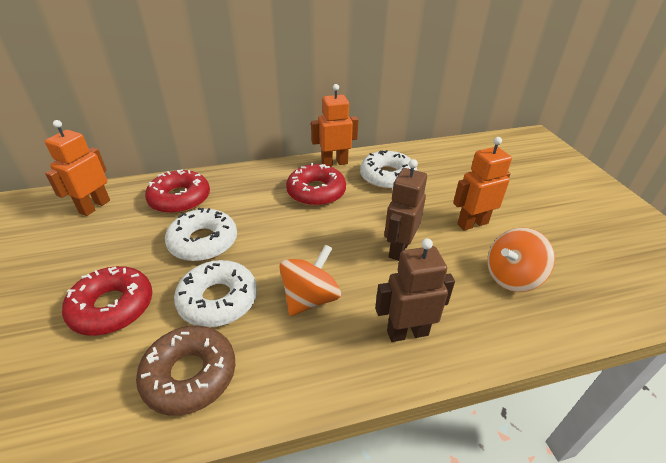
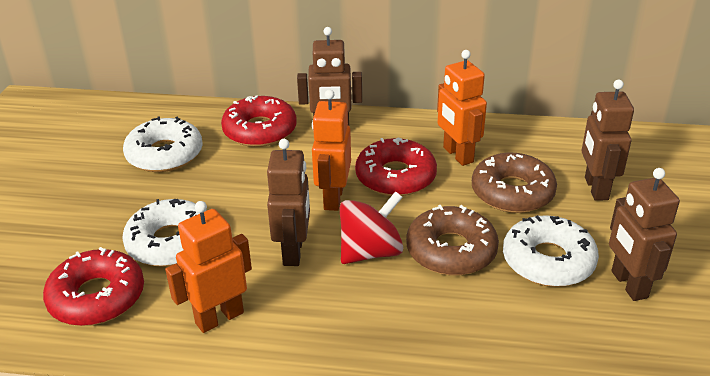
brown donut: [136,326,235,416] = 1 -> [406,205,499,276] [472,152,557,213] = 2
brown robot: [375,238,455,342] [384,159,427,261] = 2 -> [267,139,310,266] [297,27,362,126] [582,80,634,201] [609,168,680,301] = 4
orange spinning top: [279,244,341,316] [487,227,555,292] = 2 -> none = 0
red spinning top: none = 0 -> [340,191,403,264] = 1

